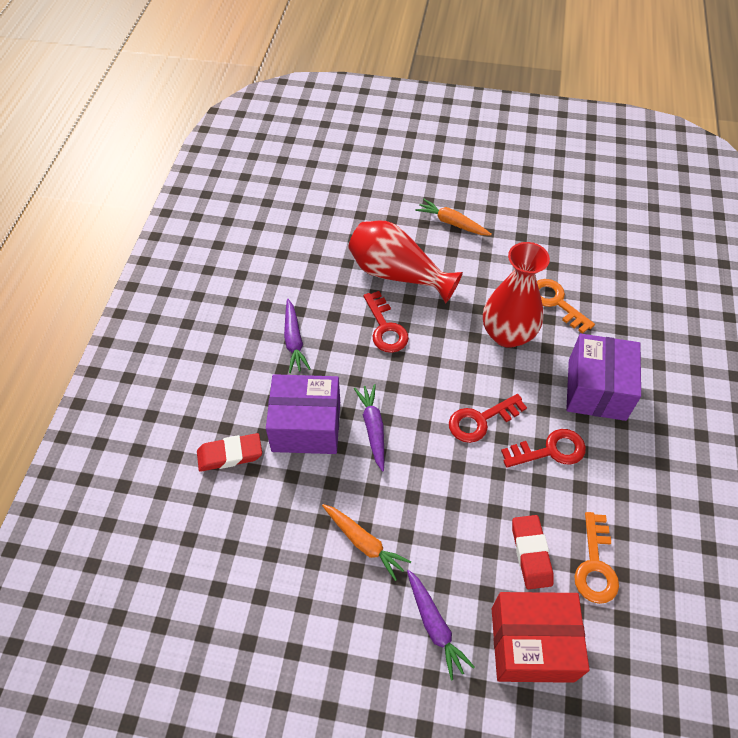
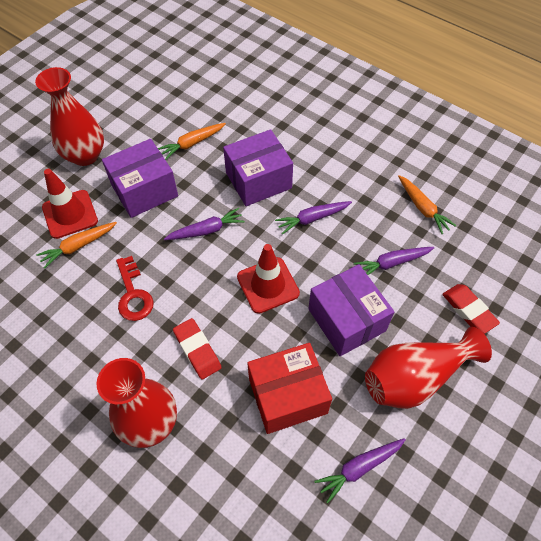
orange carrot: [322,504,411,581] [415,199,492,236] = 2 -> [36,222,117,269] [158,123,226,160] [398,175,456,234] = 3
orange key: [537,279,595,334] [574,512,619,604] = 2 -> none = 0
purple box: [266,374,340,454] [566,334,641,421] = 2 -> [102,139,178,218] [223,129,293,206] [308,264,394,356] = 3
purple carrot: [284,299,310,373] [354,384,384,472] [407,570,475,680] = 3 -> [164,208,245,240] [275,201,352,235] [314,438,406,503] [354,247,434,275] = 4
red key: [363,291,409,353] [449,394,527,443] [501,429,586,468] = 3 -> [116,256,153,321] = 1
red traffic cone: none = 0 -> [42,169,98,239] [237,244,300,314] = 2
red vase: [348,221,463,303] [483,242,550,348] = 2 -> [35,67,104,166] [96,358,177,448] [365,327,492,409] = 3

